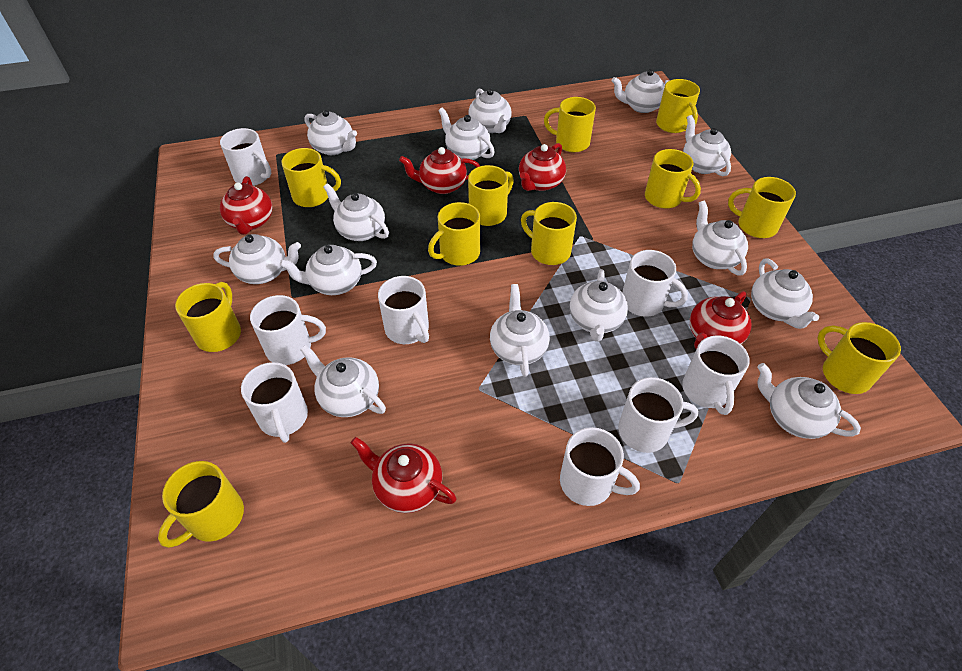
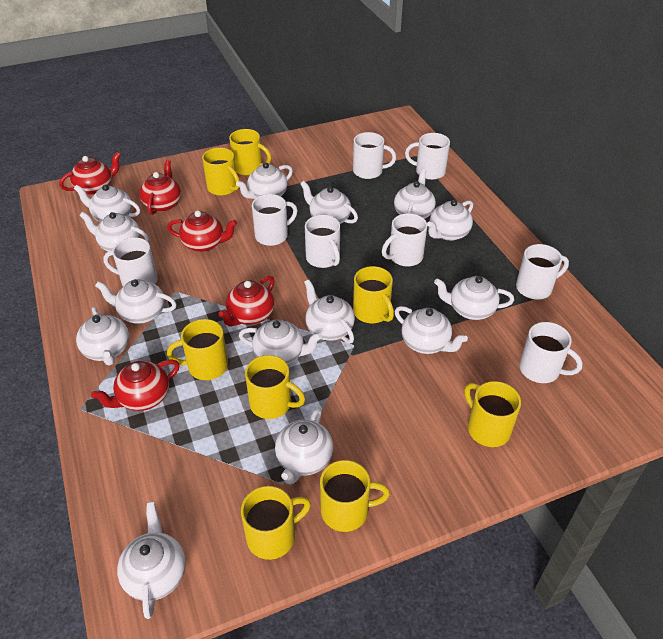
yellow mug: [158,461,244,548] [175,282,241,352] [282,148,341,207] [428,202,480,266] [468,165,514,226] [521,202,577,265] [544,97,596,152] [645,149,701,209] [656,79,700,133] [728,177,796,238] [817,322,901,394] = 11 -> [167,319,228,380] [202,148,240,196] [229,129,271,176] [241,486,311,560] [245,355,305,419] [320,460,390,532] [353,266,394,323] [464,381,521,447] = 8

